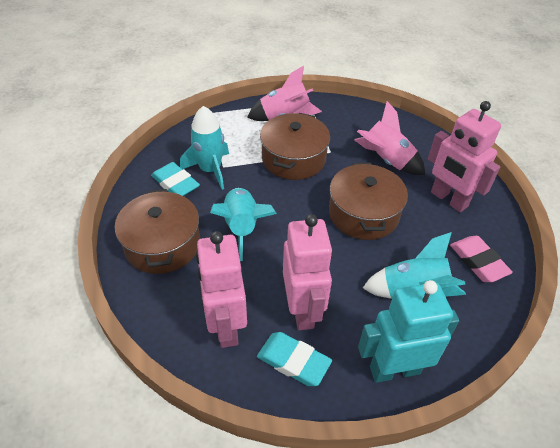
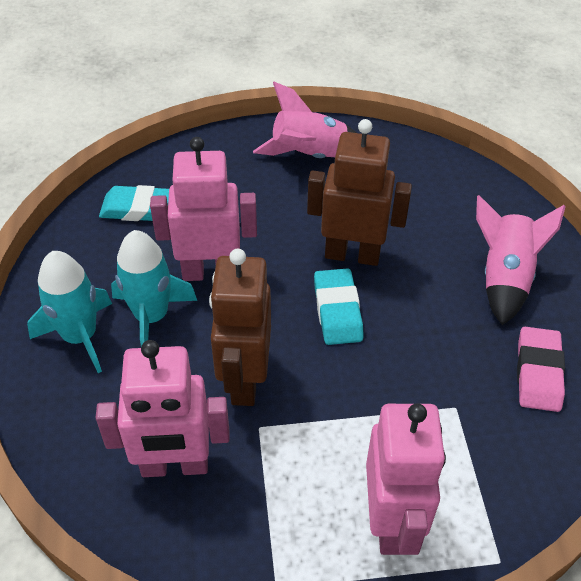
brown pot: [115,189,200,274] [260,113,330,180] [329,162,408,240] = 3 -> none = 0
brown robot: none = 0 -> [209,249,271,406] [307,119,412,266] = 2
turquoise robot: [358,280,459,383] = 1 -> none = 0
turquoise rocket: [180,106,229,190] [210,188,277,261] [363,232,466,299] = 3 -> [27,251,112,373] [111,230,197,346] = 2

